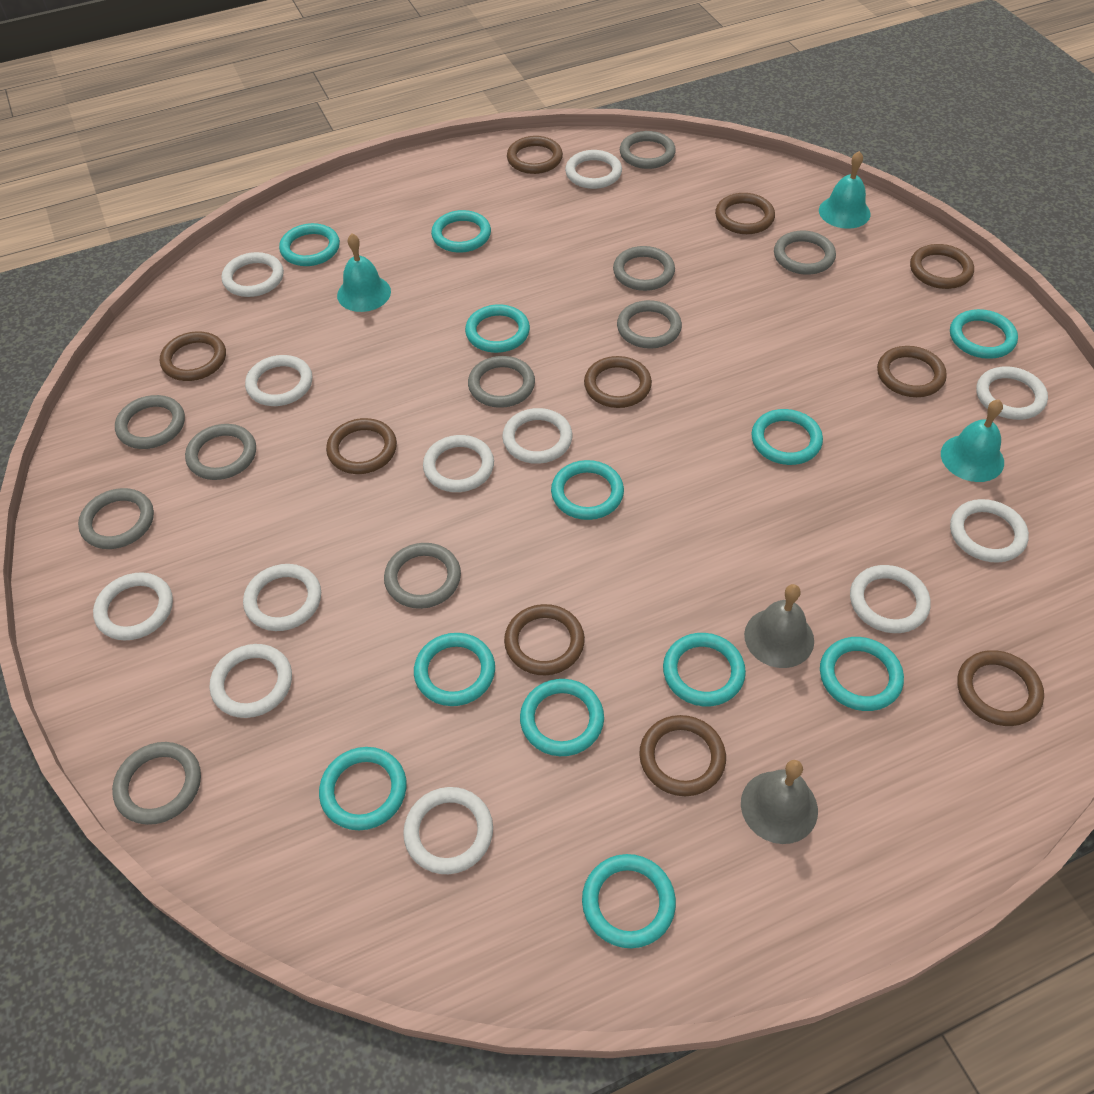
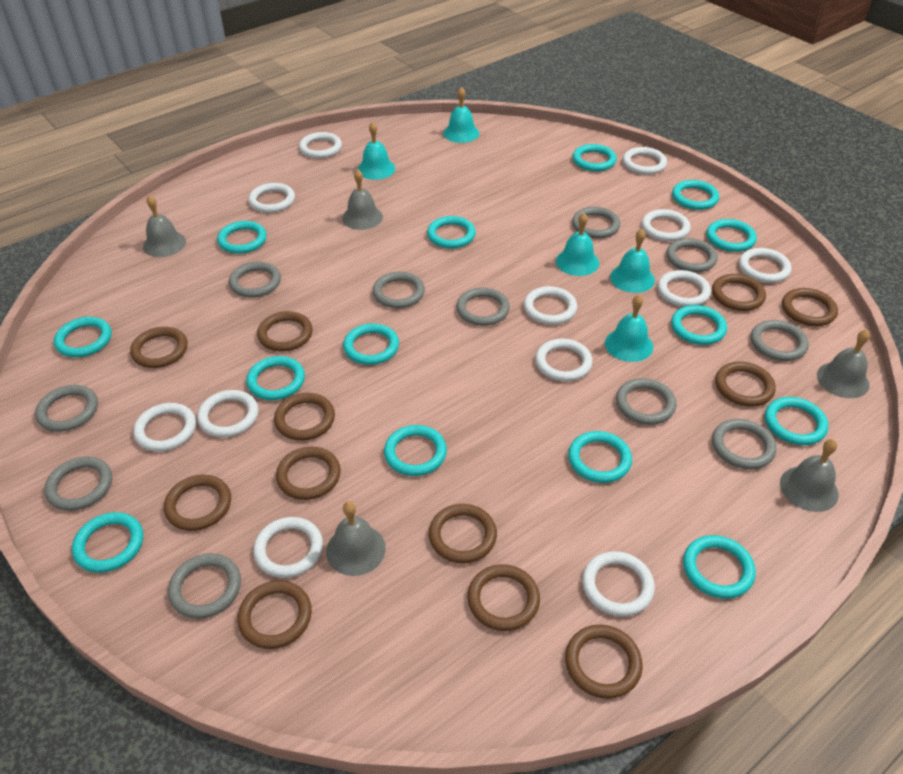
brown ring: [160,331,226,381] [326,418,397,474] [504,604,585,675] [507,136,563,174] [584,356,652,408] [639,715,726,796] [715,193,775,234] [877,346,947,397] [910,244,974,289] [957,650,1044,726] = 10 -> [130,327,188,368] [164,475,231,531] [237,580,312,649] [257,311,313,352] [274,393,335,441] [276,447,341,500] [429,504,497,563] [467,564,540,631] [565,624,643,699] [712,274,766,311] [715,362,776,407] [782,288,838,326] = 12
grey bell: [741,760,818,844] [744,584,814,668] = 2 -> [143,195,186,257] [326,501,386,576] [342,169,383,230] [780,439,839,512] [817,329,870,398] = 5
grey ring: [78,488,154,549] [112,742,201,825] [115,395,185,449] [185,424,256,480] [384,543,461,609] [468,356,535,408] [613,246,675,291] [617,300,682,349] [620,131,676,169] [774,231,836,275] = 10 -> [35,385,98,432] [44,456,112,511] [168,553,241,619] [229,262,281,298] [372,271,425,308] [456,287,510,326] [572,207,620,238] [616,378,677,425] [666,238,718,273] [712,419,776,469] [751,320,809,361] = 11
turquoise bell: [337,234,391,312] [819,151,870,229] [941,400,1004,482] = 3 -> [358,122,395,180] [443,87,479,143] [556,213,599,276] [605,295,653,362] [610,229,655,293] = 5
turquoise ring: [279,223,340,266] [319,747,407,830] [414,633,495,706] [431,210,491,253] [465,304,530,353] [520,679,604,756] [551,460,624,520] [582,854,676,948] [663,633,746,706] [751,409,823,465] [820,637,904,711] [950,309,1018,359] = 12 -> [54,317,112,357] [72,512,143,573] [217,221,267,254] [246,356,305,400] [343,324,399,365] [384,425,447,476] [427,216,476,248] [568,431,632,483] [573,144,617,171] [671,305,727,345] [672,180,719,210] [683,535,756,599] [706,219,757,252] [765,397,828,445] = 14

